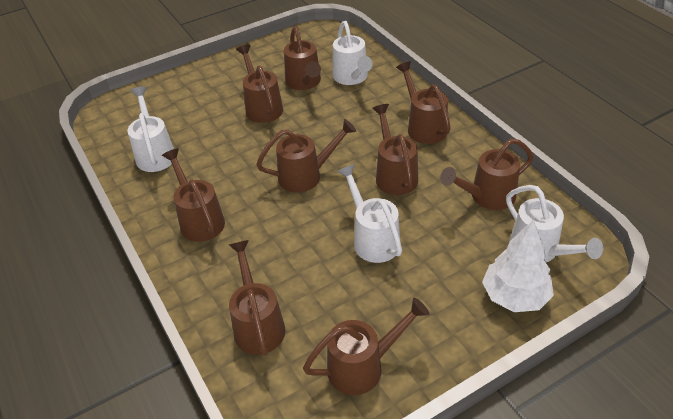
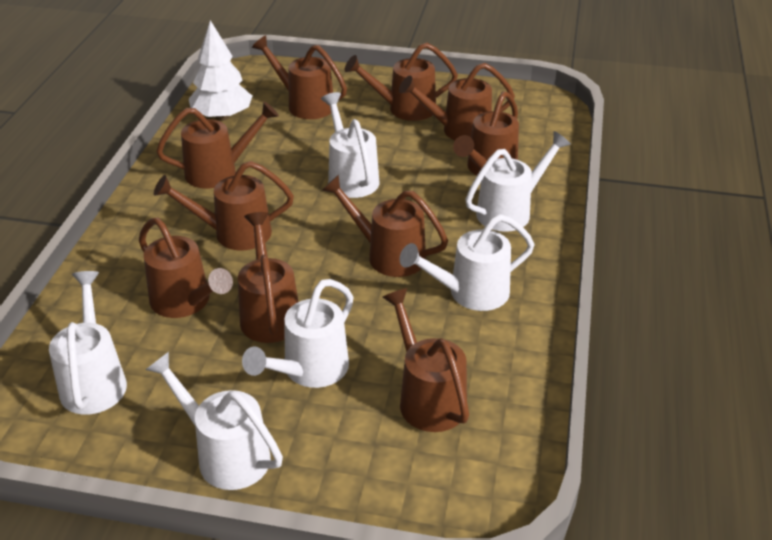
brown watering can: [162,148,225,242] [229,240,286,356] [236,44,283,123] [256,119,357,193] [284,26,321,90] [303,298,429,395] [372,104,418,195] [396,61,451,144] [440,138,533,210] = 9 -> [139,217,233,318] [154,161,294,250] [156,101,279,189] [238,212,298,343] [252,35,347,119] [322,175,448,277] [345,43,458,121] [382,288,469,432] [399,63,515,140] [453,91,519,176] = 10
white watering can: [127,87,174,172] [332,21,372,85] [337,164,402,263] [506,185,603,263] = 4 -> [49,271,127,415] [145,352,283,490] [242,279,353,388] [321,92,379,198] [400,214,535,311] [465,131,571,232] = 6

